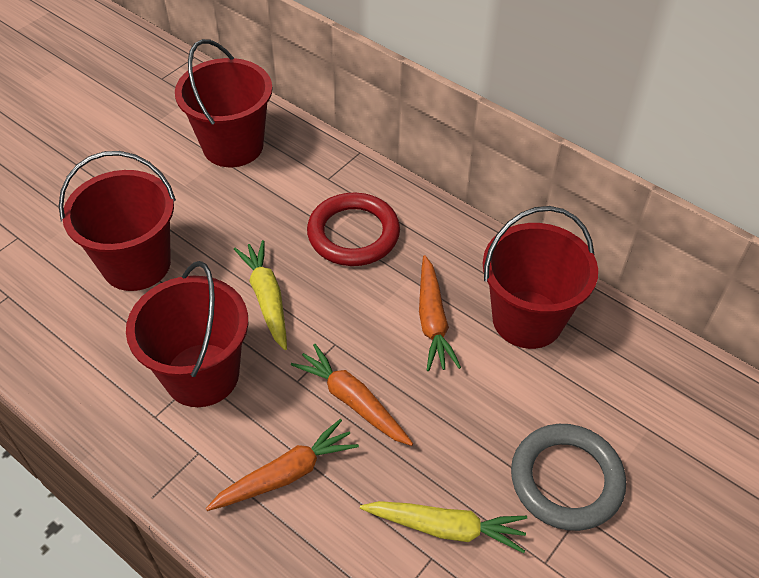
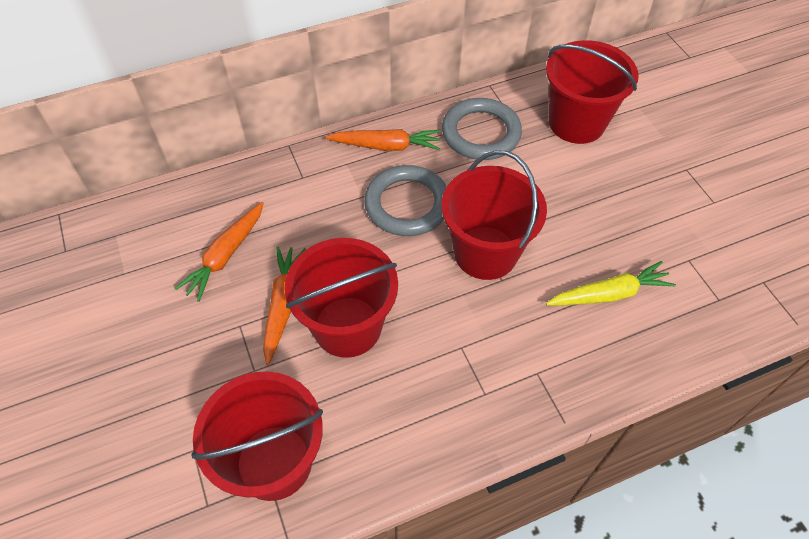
grey ring: [511,424,626,531] = 1 -> [364,165,447,236] [442,98,522,160] = 2
red ring: [307,193,400,266] = 1 -> none = 0
yellow carrot: [234,240,287,350] [360,501,527,553] = 2 -> [546,261,676,306] = 1

